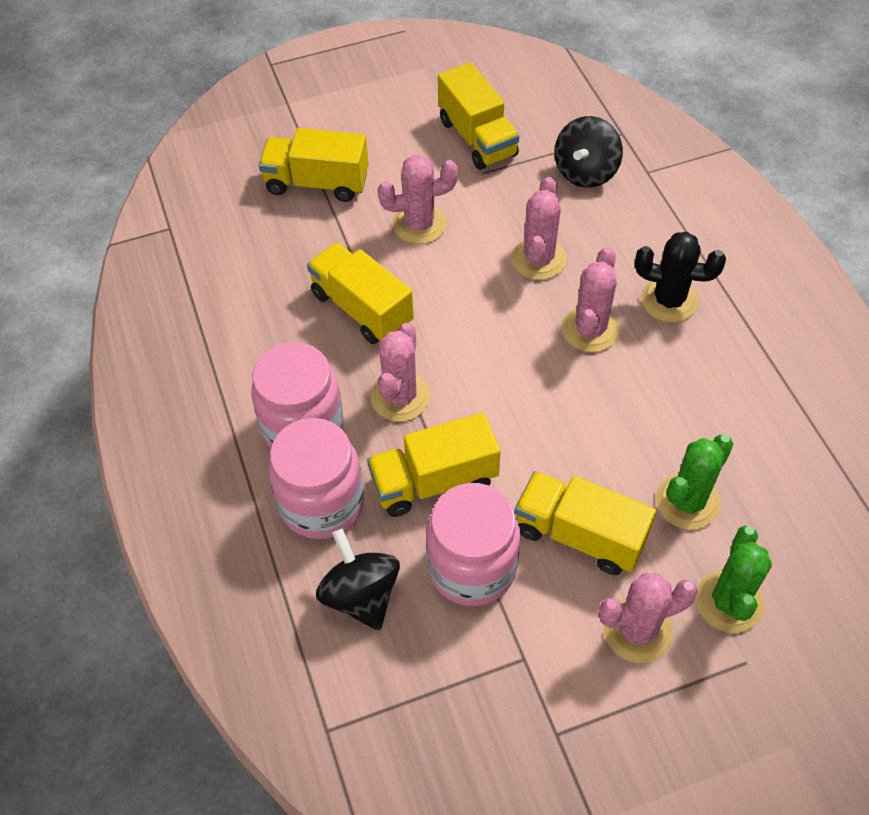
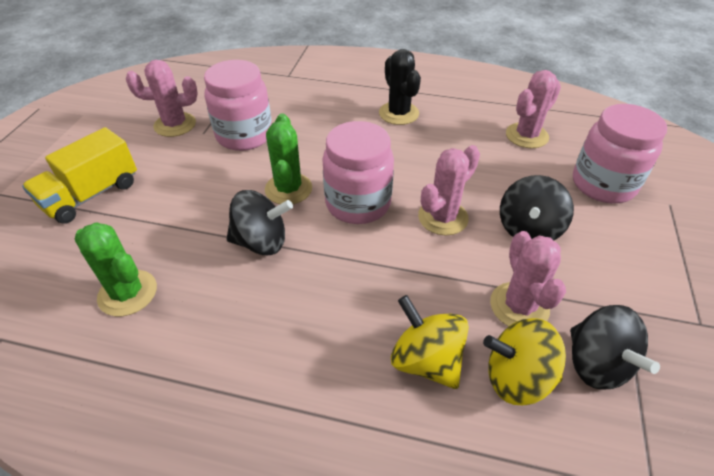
black spinning top: [316,529,400,631] [555,116,623,188] = 2 -> [227,190,293,255] [500,175,574,240] [570,305,660,390] = 3
pink cactus: [370,323,430,422] [377,155,458,244] [511,177,567,280] [562,247,620,352] [599,573,698,663] = 5 -> [126,60,198,137] [418,145,480,236] [490,231,566,326] [506,70,561,148] = 4
yellow spinning top: none = 0 -> [391,295,469,389] [483,318,566,405] = 2
yellow truck: [259,128,369,202] [307,243,414,344] [367,413,500,517] [438,63,519,170] [515,471,656,575] = 5 -> [22,127,137,224] = 1

